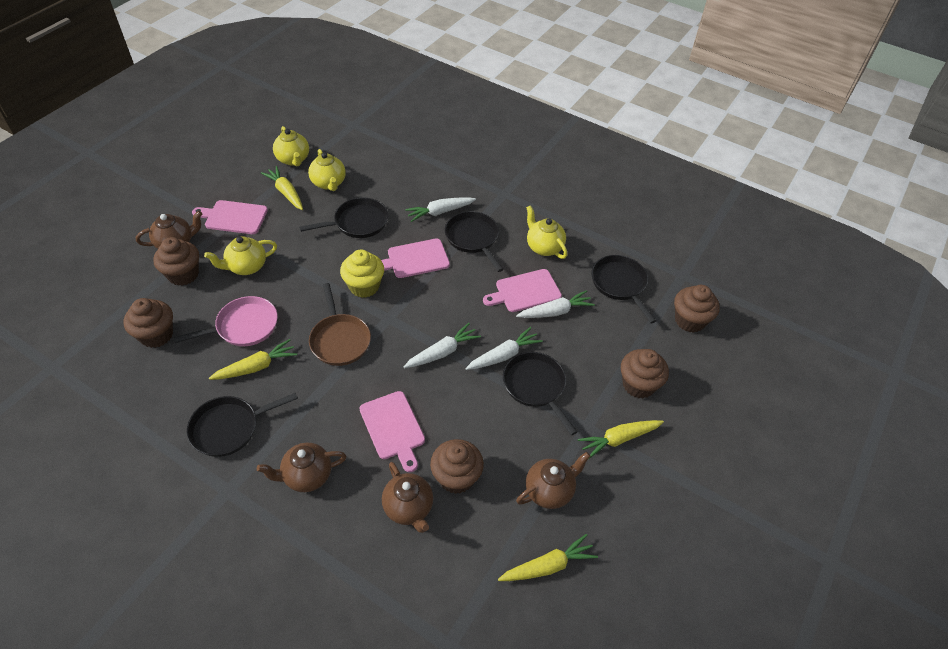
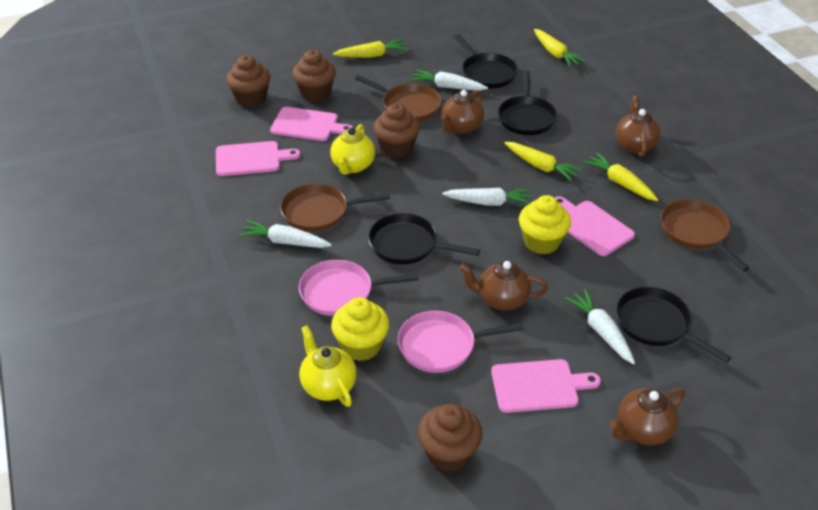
black pan: [187,393,298,457] [299,197,388,238] [445,211,504,272] [503,352,577,435] [591,255,656,323] = 5 -> [368,213,480,265] [454,34,518,89] [498,71,558,135] [616,287,732,363] = 4
brown cupcake: [124,298,173,348] [153,237,199,286] [430,439,484,494] [621,349,669,398] [674,285,720,333] = 5 -> [226,55,270,108] [292,50,336,102] [373,103,420,158] [418,404,482,472] = 4
brown pan: [309,283,371,366] = 1 -> [280,184,390,232] [355,75,442,122] [661,199,749,271] = 3
pink pan: [173,296,278,346] = 1 -> [299,260,419,316] [397,311,524,373] = 2
yellow cupcake: [340,250,384,298] = 1 -> [331,297,389,361] [519,195,571,255] = 2
yellow teapot: [204,236,277,275] [273,126,309,166] [308,149,346,191] [526,205,567,259] = 4 -> [299,325,357,407] [330,124,375,175] = 2

